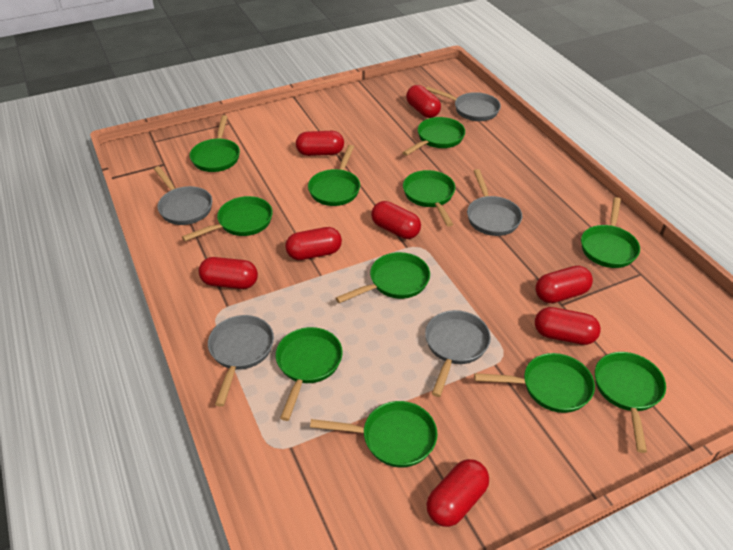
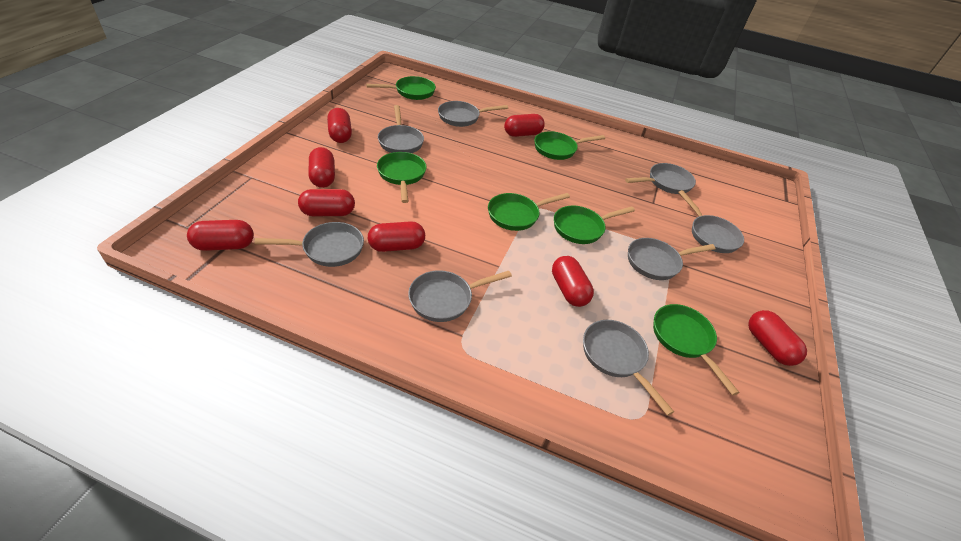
green pan: [182,196,273,241] [190,115,240,172] [276,327,343,421] [308,145,360,206] [310,401,437,467] [336,252,430,303] [402,117,465,156] [403,170,455,227] [474,353,595,413] [581,197,640,268] [595,352,666,453] = 11 -> [366,76,436,100] [377,152,427,203] [488,193,570,231] [534,131,605,160] [554,206,635,244] [653,304,739,395] = 6
grey pan: [154,166,212,225] [208,315,274,407] [425,310,491,397] [426,87,501,121] [467,169,522,236] = 5 -> [254,222,364,267] [378,105,424,153] [408,270,512,322] [438,101,508,127] [583,320,674,416] [625,163,696,194] [628,238,715,280] [678,190,744,253] = 8

